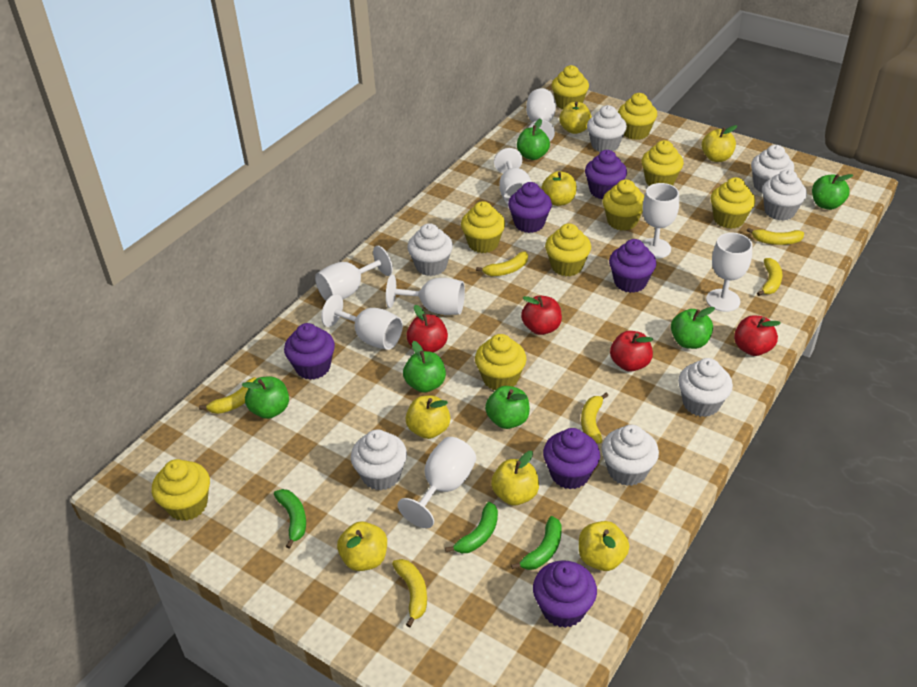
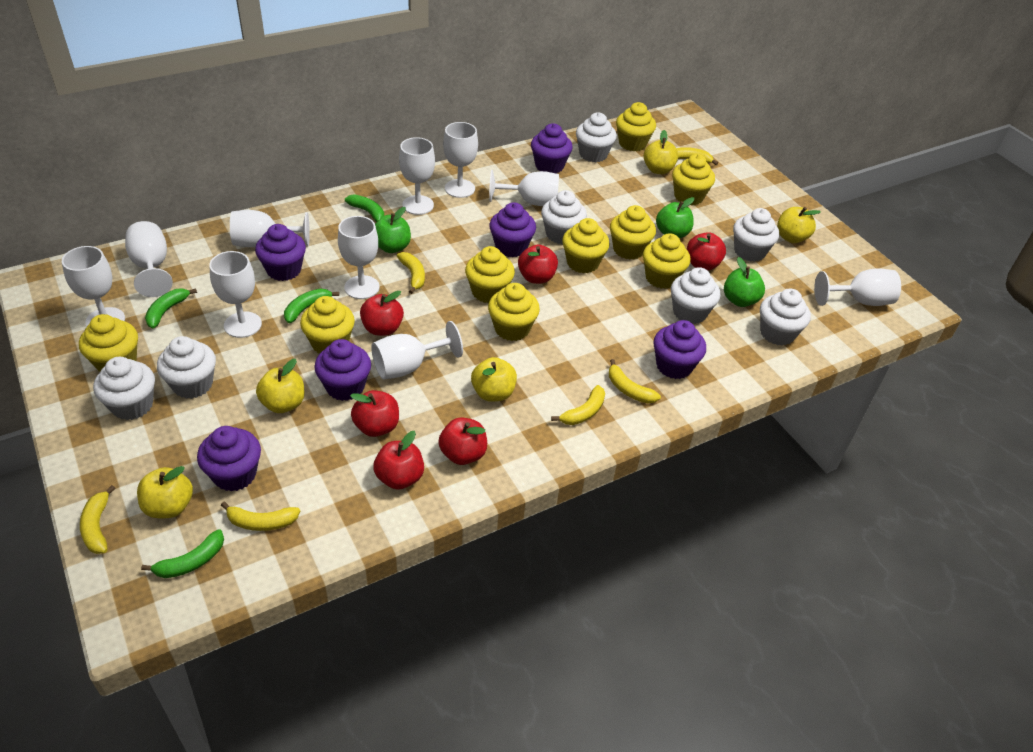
green apple: [242,376,289,419] [403,341,446,393] [485,386,530,429] [517,119,550,160] [671,307,715,349] [812,174,853,210] = 6 -> [375,207,411,253] [656,197,694,238] [724,257,765,307] = 3
green banana: [274,489,306,549] [445,502,498,553] [511,516,562,570] = 3 -> [141,529,224,578] [145,288,197,328] [284,289,339,323] [345,194,384,222] = 4
red apple: [406,305,448,353] [521,296,562,335] [610,331,653,372] [734,316,781,356] = 4 -> [350,390,399,437] [360,291,404,336] [373,431,424,490] [438,417,487,465] [518,244,558,284] [687,232,726,270] = 6
white goblet: [315,246,393,301] [321,294,403,350] [386,275,465,315] [398,437,476,528] [494,148,532,204] [526,88,556,141] [642,183,679,259] [706,233,753,312] = 8 -> [62,246,125,327] [125,221,173,297] [209,251,262,338] [230,210,310,247] [338,216,380,299] [371,321,463,380] [399,137,435,215] [443,122,478,198] [489,170,559,206] [814,269,901,306] = 10
yellow apple: [337,522,387,571] [405,395,451,439] [491,451,539,505] [542,171,577,206] [559,101,592,134] [579,521,629,571] [702,125,737,162] = 7 -> [137,466,193,518] [256,359,305,413] [471,357,517,402] [644,130,678,174] [777,207,821,243] = 5

